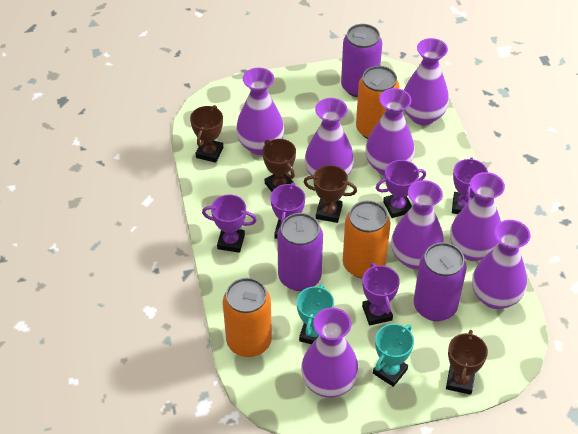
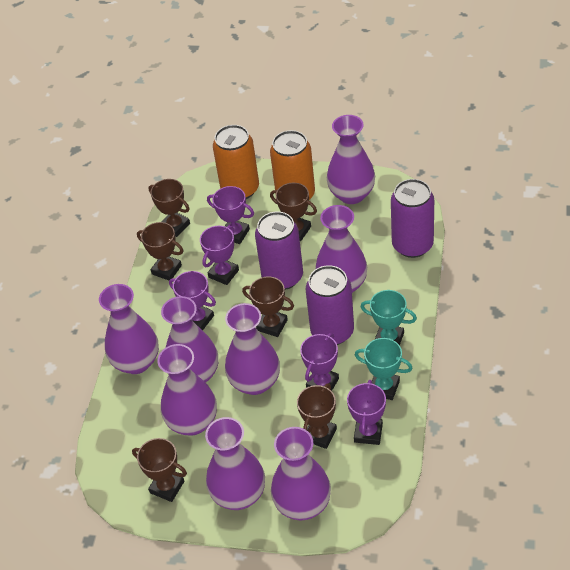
brown trophy: [190,105,223,163] [262,139,296,192] [304,165,357,223] [446,330,488,395] = 4 -> [132,438,187,502] [137,222,183,280] [149,179,190,237] [242,276,294,337] [270,183,317,241] [297,383,337,449] = 6
orange can: [223,278,272,357] [343,201,390,279] [356,66,399,139] = 3 -> [213,125,259,199] [270,130,315,200] = 2

